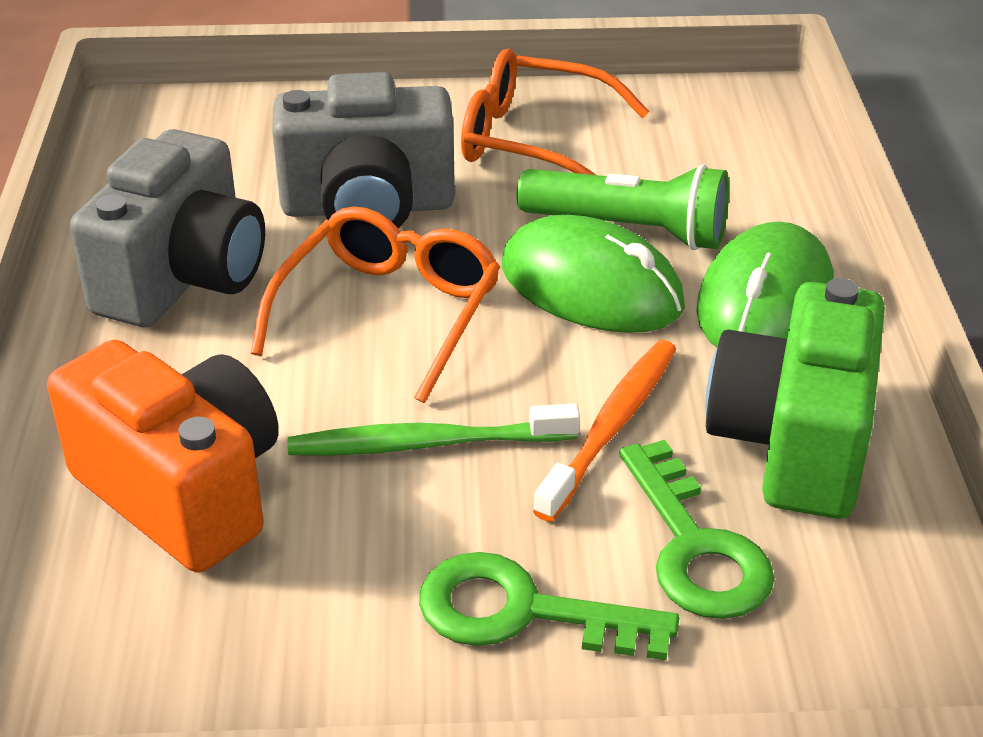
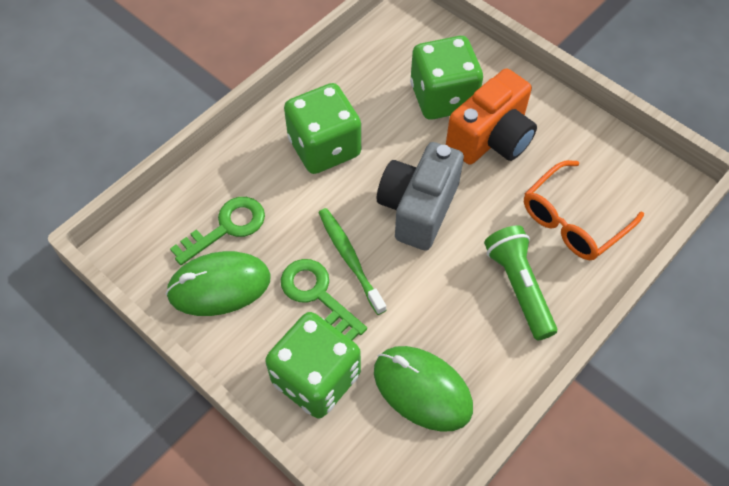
green camera: [705,278,885,519] = 1 -> none = 0
green dice: none = 0 -> [265,312,361,418] [284,83,361,174] [410,36,483,120] = 3
grey camera: [70,129,265,327] [272,72,455,228] = 2 -> [377,142,464,251] = 1
orange glasses: [251,206,500,403] [461,49,650,175] = 2 -> [524,160,644,260] = 1
orange toothbrush: [533,340,676,522] = 1 -> none = 0

